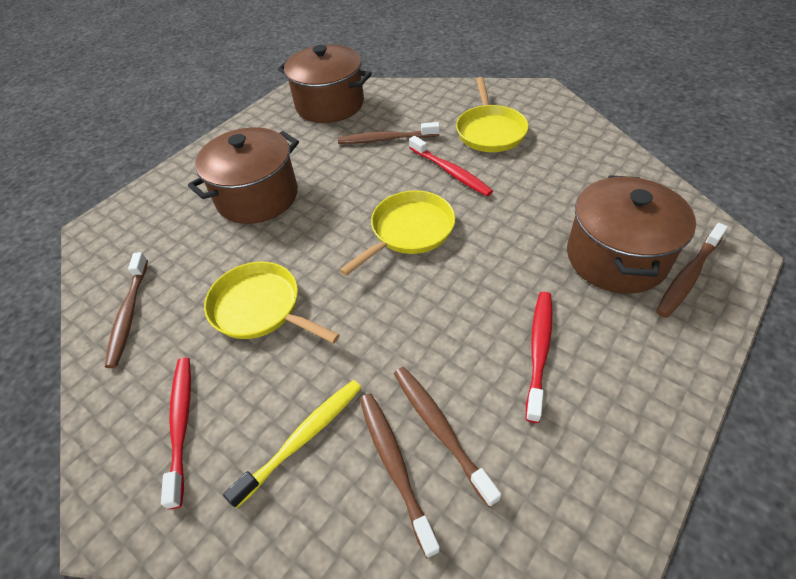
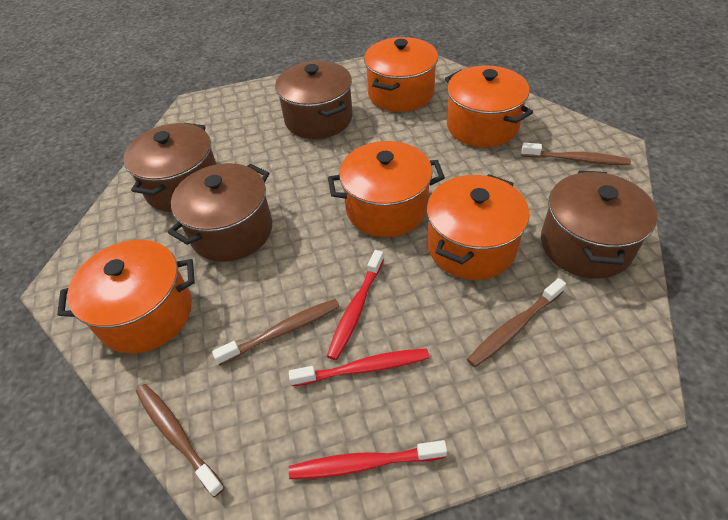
brown pot: [188,127,299,224] [278,45,372,123] [567,175,696,294] = 3 -> [124,123,217,212] [168,163,272,262] [275,61,353,139] [541,170,657,279] = 4
brown toothbrush: [105,252,148,368] [338,122,440,144] [360,393,440,558] [394,367,501,507] [656,223,728,318] = 5 -> [136,384,225,497] [212,299,340,366] [467,278,566,367] [521,142,631,166] = 4
orange pot: none = 0 -> [57,240,195,353] [328,141,445,237] [364,37,438,112] [427,174,530,280] [445,65,533,147] = 5
yellow pan: [204,262,340,343] [340,190,455,276] [456,77,529,152] = 3 -> none = 0
yellow toothbrush: [223,380,361,508] = 1 -> none = 0

